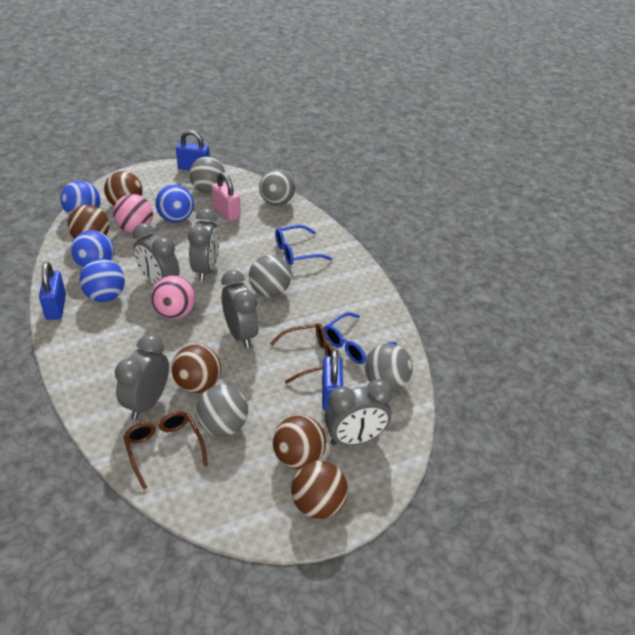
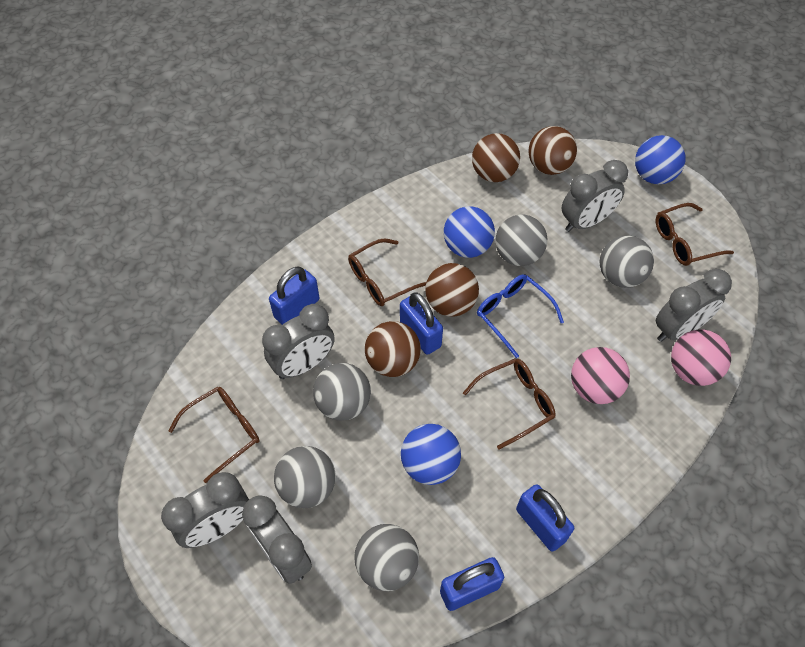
blue ball: [61,181,101,215] [71,230,114,269] [80,259,125,302] [155,184,194,223] = 4 -> [401,424,461,485] [444,206,495,258] [635,135,686,184] = 3
blue glasses: [275,225,332,265] [324,312,397,364] = 2 -> [477,274,564,358] = 1
blue padlock: [39,262,66,320] [176,130,210,171] [322,349,343,411] = 3 -> [269,267,319,325] [400,292,443,355] [440,557,504,611] [516,484,574,551] = 4
brown ball: [68,205,109,239] [104,171,143,206] [172,344,221,393] [273,415,326,469] [291,461,348,519] = 5 -> [365,321,421,377] [425,263,479,317] [472,133,520,182] [528,126,577,175] = 4
brown glasses: [123,411,208,489] [270,323,333,384] = 2 -> [168,387,260,483] [348,238,426,306] [463,358,556,450] [656,203,734,266] = 4
pink padlock: [211,172,241,222] = 1 -> none = 0

